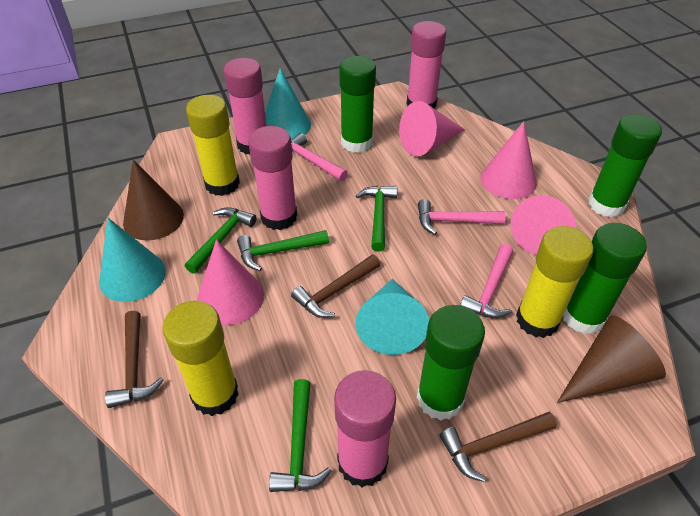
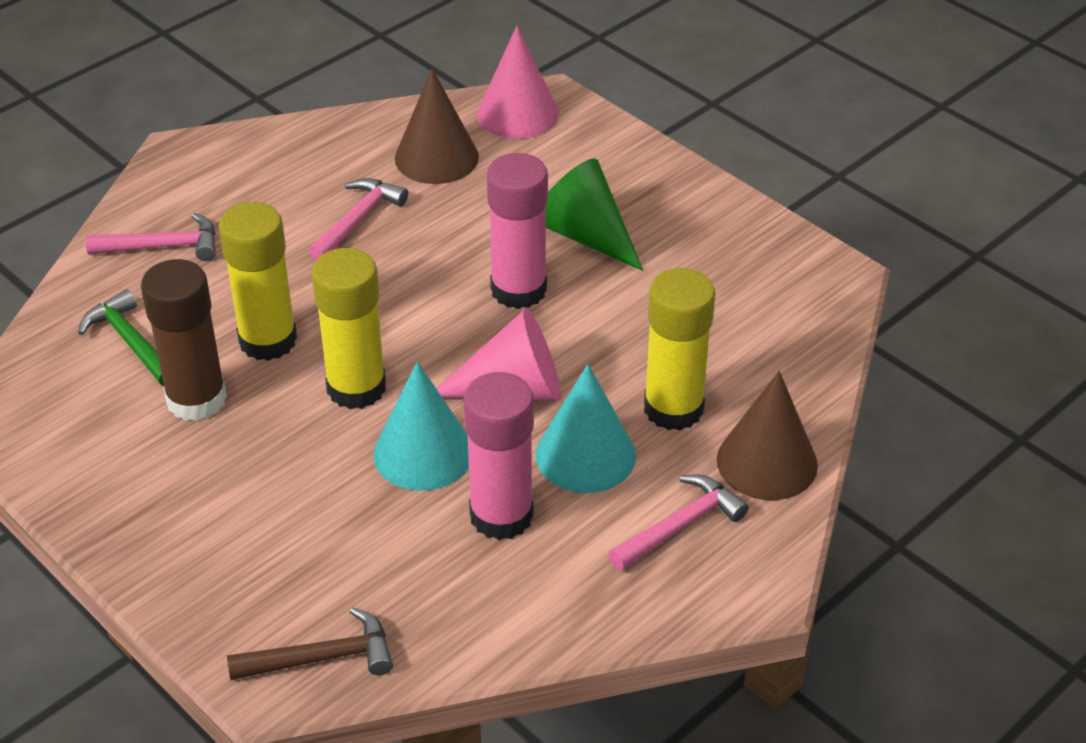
brown glue stick: none = 0 -> [141,259,227,421] = 1
brown hammer: [105,311,163,408] [291,254,380,318] [440,412,557,482] = 3 -> [227,607,393,680] = 1
green cone: none = 0 -> [546,159,643,271] = 1
green glue stick: [339,56,376,153] [417,305,485,421] [563,223,647,334] [588,114,662,217] = 4 -> none = 0
green hammer: [185,207,257,274] [237,230,329,271] [269,379,331,492] [356,186,398,252] = 4 -> [78,289,164,386] = 1
pink cone: [197,239,264,325] [399,101,465,157] [480,121,537,199] [510,195,576,255] = 4 -> [437,308,561,401] [477,26,559,139] = 2
pink glue stick: [224,58,267,154] [248,126,297,230] [334,370,396,487] [407,21,446,109] = 4 -> [464,372,534,540] [487,153,548,309] = 2
turquoise cone: [99,218,166,302] [265,68,311,140] [356,279,429,355] = 3 -> [373,361,469,491] [536,364,636,493] = 2

